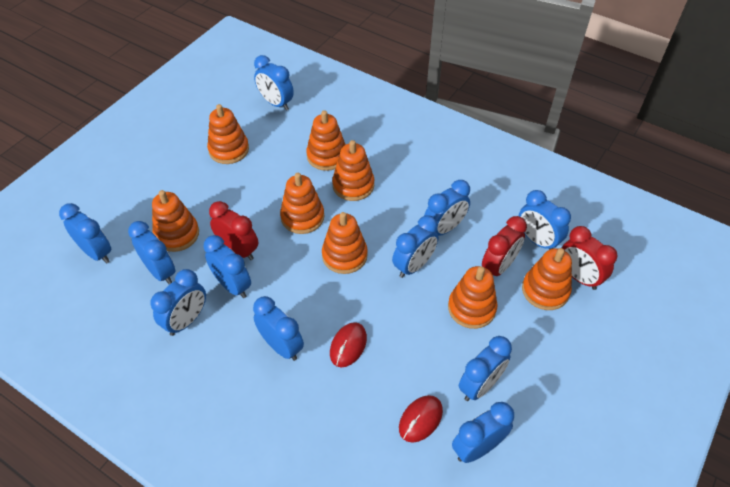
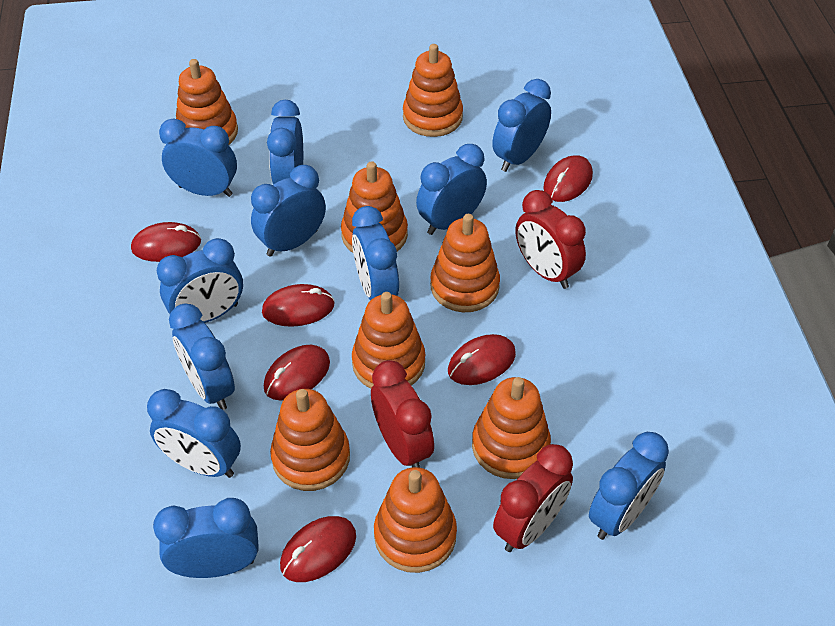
red mouse: [330,322,367,367] [399,395,443,443] = 2 -> [131,222,201,262] [262,284,335,327] [264,345,330,400] [280,516,356,582] [448,334,516,385] [543,155,593,202] = 6

